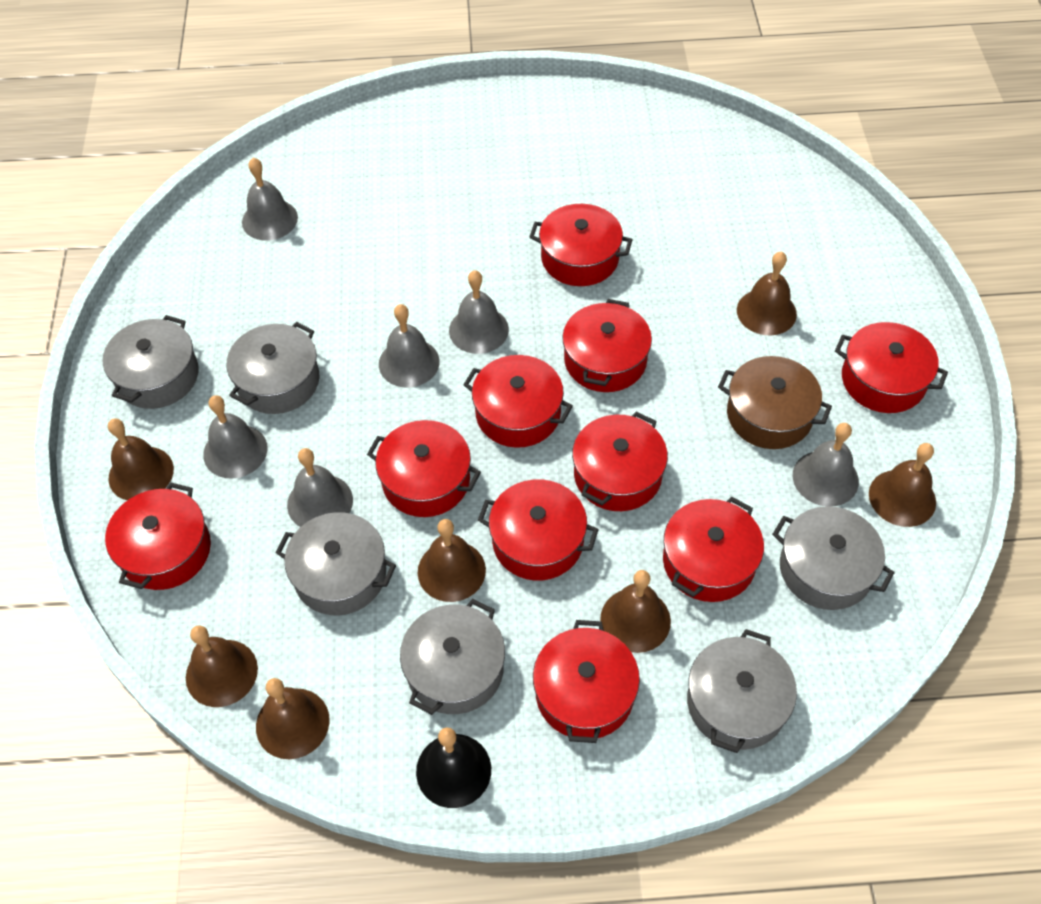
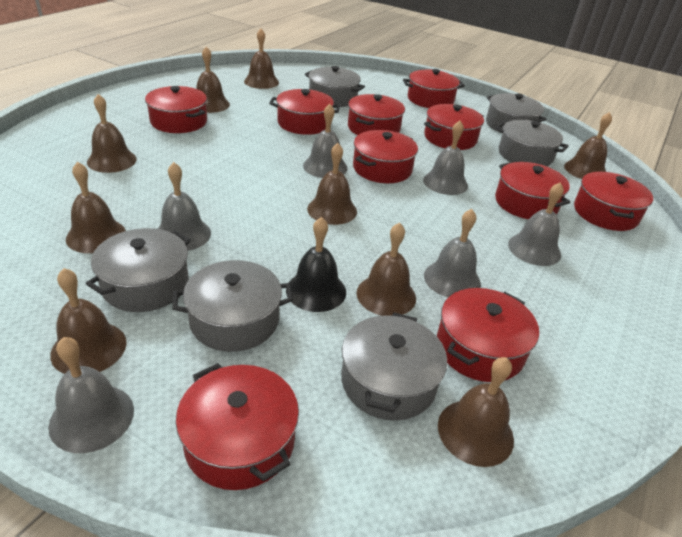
brown bell: [108,418,174,500] [186,625,258,707] [256,678,330,759] [418,519,486,602] [600,570,671,653] [737,251,797,335] [869,443,936,527] = 7 -> [50,268,127,374] [66,162,126,253] [87,94,137,173] [196,47,230,113] [244,29,279,89] [307,143,357,225] [357,222,416,316] [438,357,514,467] [564,112,612,179] = 9
brown pot: [718,356,832,449] = 1 -> none = 0

